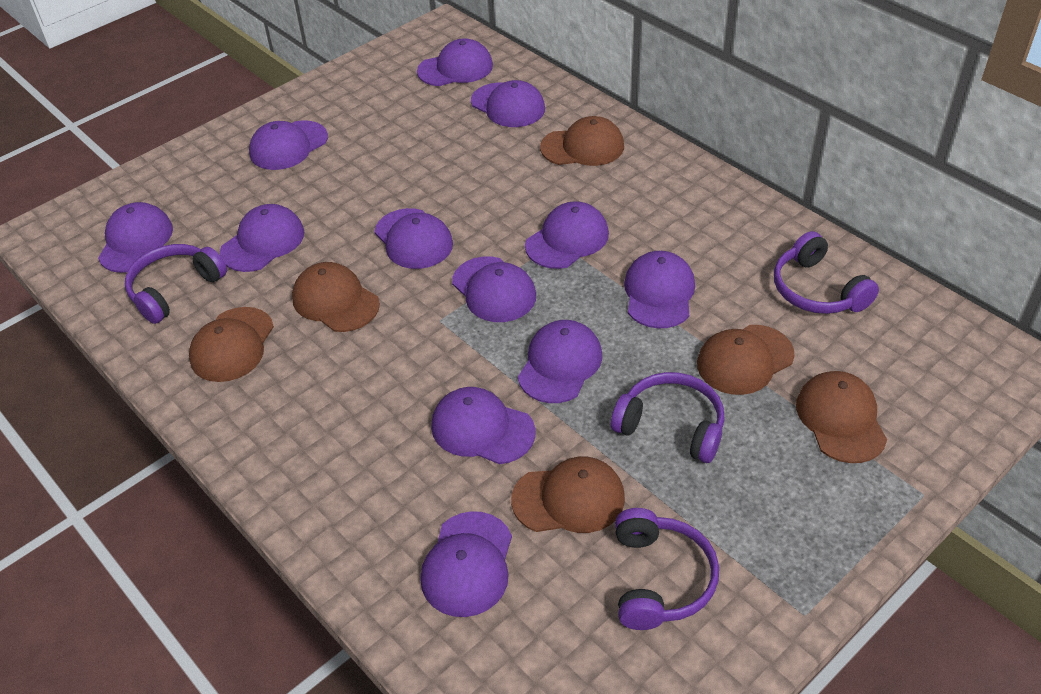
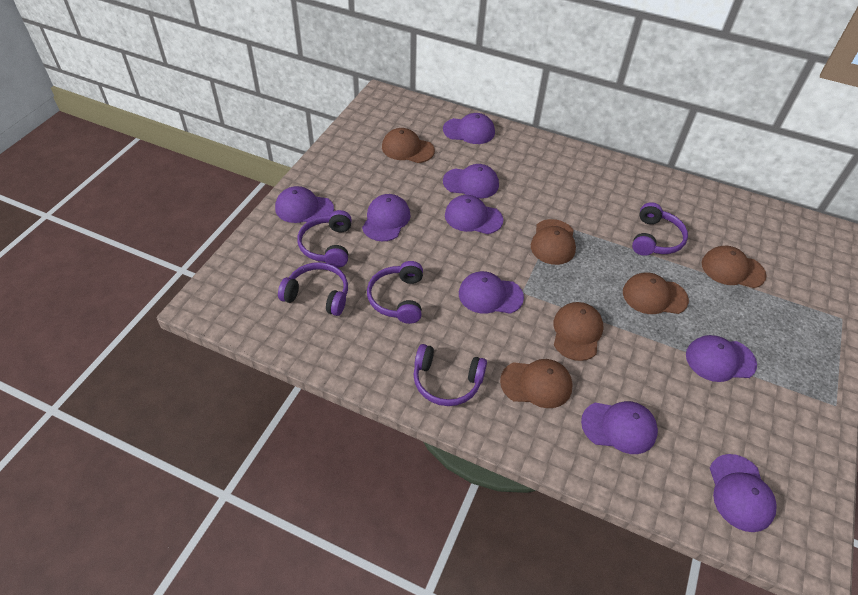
purple cap: [98,202,173,273] [220,204,304,272] [249,120,328,170] [375,208,453,269] [417,38,493,86] [421,511,512,617] [431,387,536,464] [452,256,536,322] [471,80,545,127] [518,320,602,403] [525,201,609,269] [624,251,695,328] = 12 -> [275,186,334,223] [362,194,411,241] [443,113,495,144] [443,164,499,198] [445,195,503,234] [459,271,524,314] [581,401,658,454] [686,335,757,382] [710,454,776,532] = 9
purple headphones: [125,244,227,324] [611,372,725,463] [615,508,719,630] [774,231,879,314] = 4 -> [278,262,348,316] [297,210,352,268] [367,261,423,324] [413,344,487,406] [632,202,688,256] = 5

